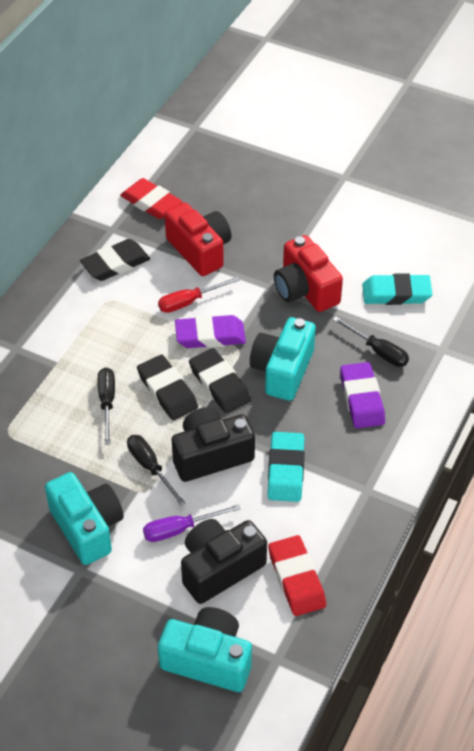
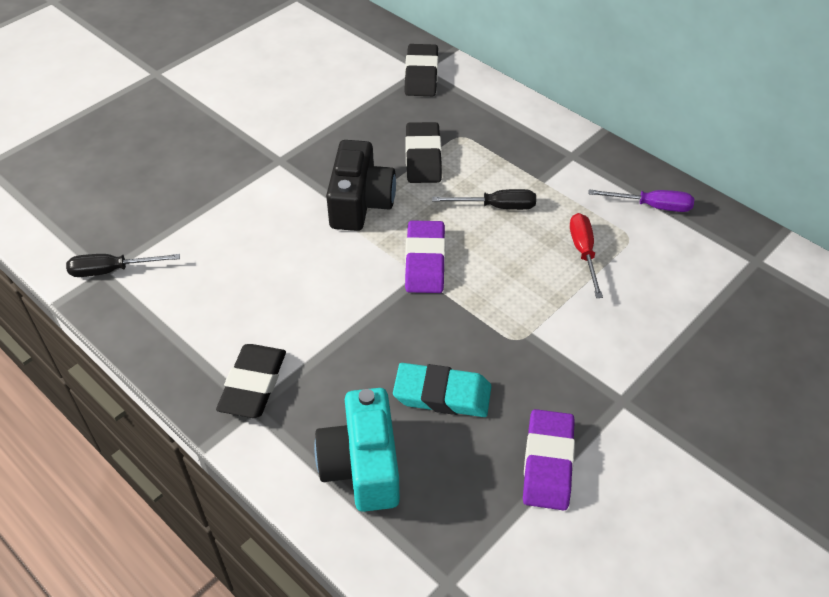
black camera: [172,407,255,482] [181,519,267,604] = 2 -> [326,140,396,231] = 1
black screwdriver: [98,368,115,445] [127,435,186,506] [333,317,409,367] = 3 -> [66,254,180,277] [432,189,536,210] = 2
red camera: [165,203,232,276] [274,235,343,312] = 2 -> none = 0
red eraser: [120,178,183,219] [268,535,326,616] = 2 -> none = 0
turquoise camera: [45,472,124,565] [158,607,252,692] [250,317,316,401] = 3 -> [314,388,400,512] = 1
turquoise eraser: [268,432,305,502] [362,273,432,305] = 2 -> [393,363,491,417] = 1

